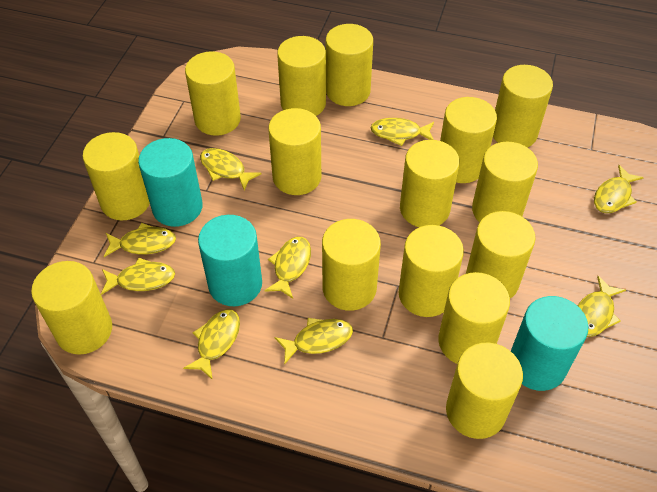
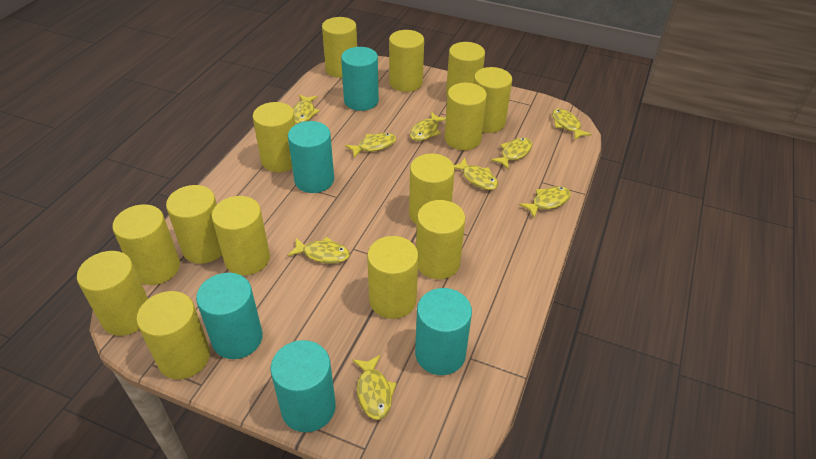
turquoise cylinder: [138,138,203,227] [198,215,262,306] [511,296,588,391] = 3 -> [196,273,263,359] [270,340,336,432] [288,121,334,193] [341,47,379,111] [415,288,472,375] = 5
yellow cylinder: [31,261,112,355] [83,132,150,221] [185,51,241,136] [268,108,321,195] [277,36,326,116] [322,219,381,311] [326,24,373,106] [398,225,464,317] [400,140,460,227] [438,272,510,364] [440,97,497,183] [446,342,523,439] [466,211,535,298] [472,142,538,222] [493,65,553,148] = 15 -> [77,251,148,336] [112,204,180,285] [136,291,210,379] [166,185,222,264] [212,196,270,275] [253,102,296,172] [322,17,357,78] [367,236,418,319] [389,30,424,92] [409,153,455,225] [416,200,465,279] [445,83,487,150] [446,42,485,96] [474,67,512,133] = 14

